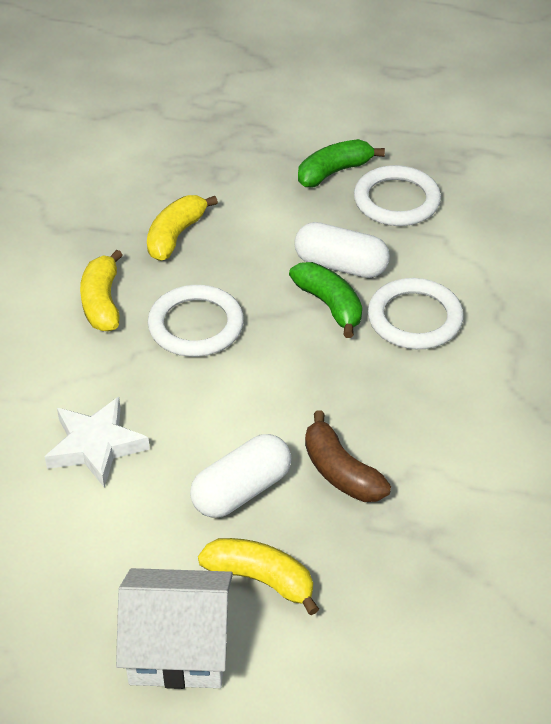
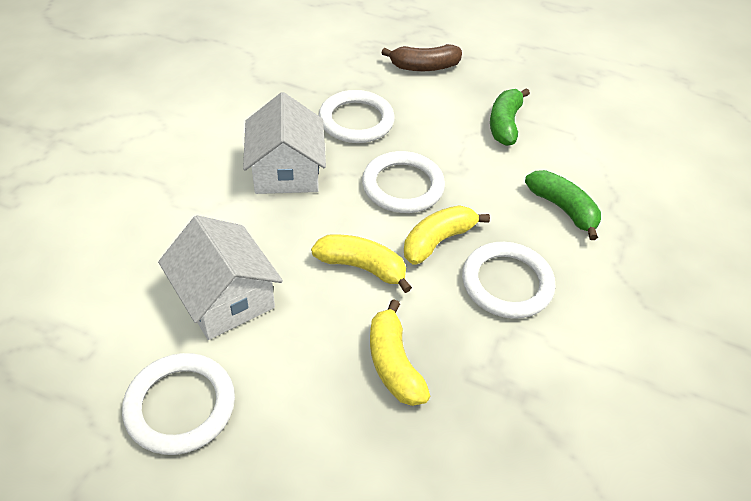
white capsule: [190,434,291,518] [294,222,390,278] = 2 -> none = 0
white house: [116,568,233,689] = 1 -> [158,215,283,340] [243,92,326,194] = 2
white ring: [148,285,244,357] [354,165,441,226] [368,278,464,349] = 3 -> [122,353,235,455] [319,90,395,143] [362,151,445,213] [462,242,555,319] = 4
white star: [45,397,150,488] = 1 -> none = 0

